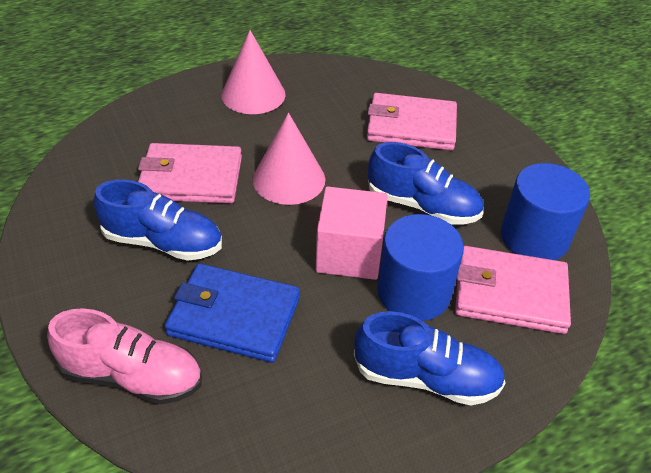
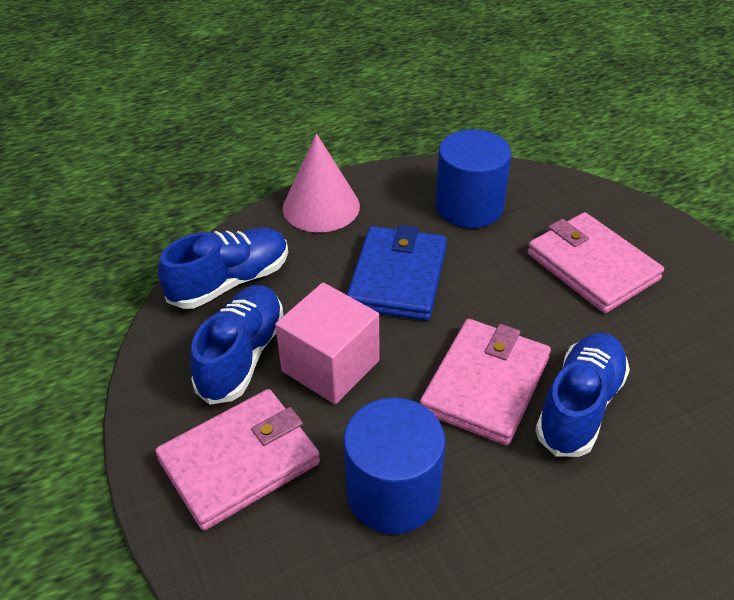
pink cone: [221,30,286,114] [253,113,325,205] = 2 -> [283,133,360,232] = 1
pink shoe: [47,308,202,405] = 1 -> none = 0

